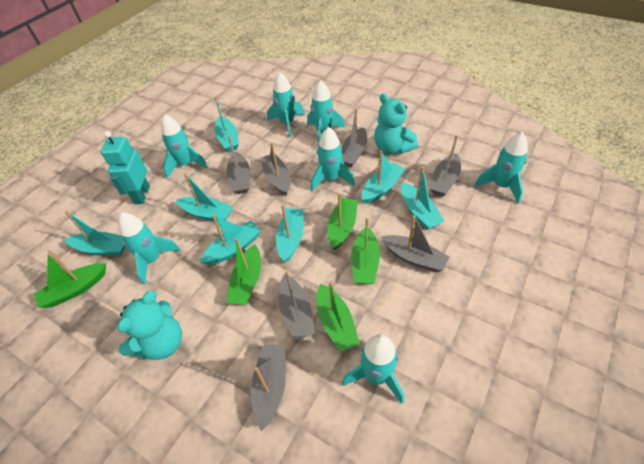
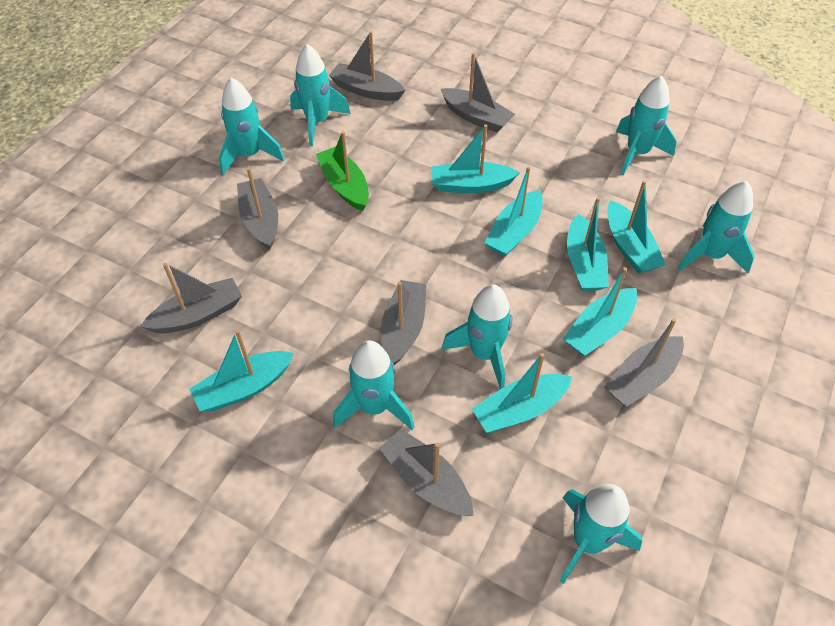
green boat: [34,250,106,308] [226,238,261,305] [317,281,360,352] [327,193,358,250] [351,217,380,284] = 5 -> [316,131,369,211] = 1
turquoise robot: [101,131,150,204] = 1 -> none = 0
turquoise teddy bear: [117,291,182,360] [374,93,418,154] = 2 -> none = 0

